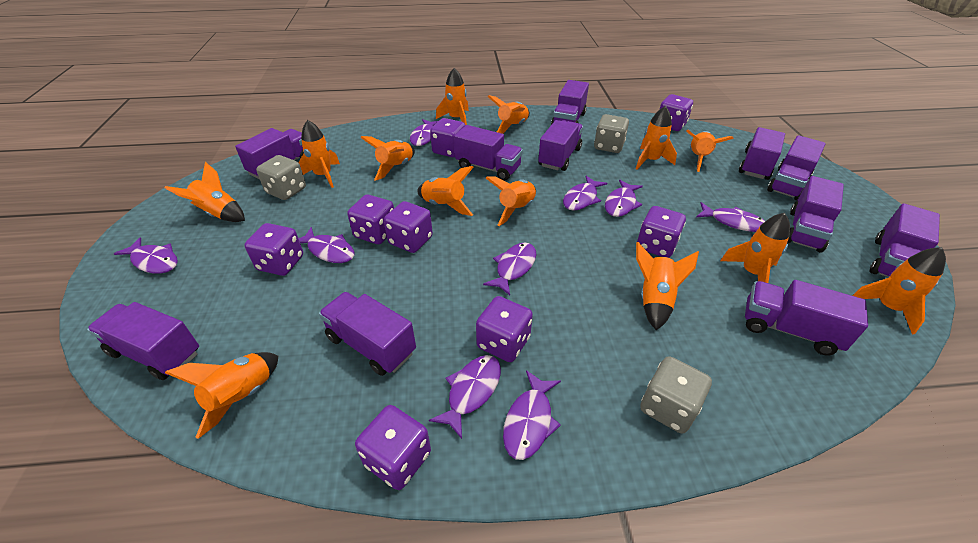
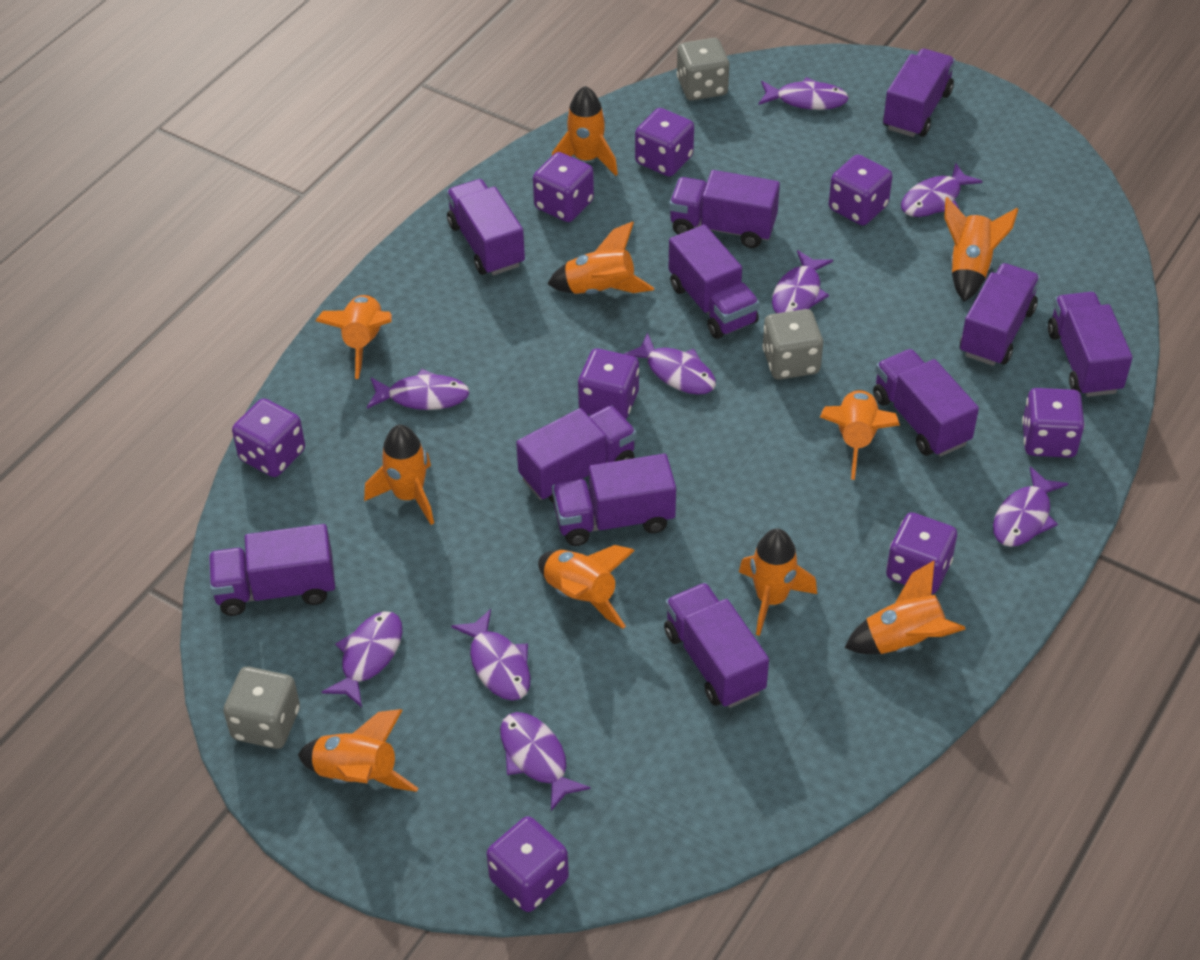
orange rocket: [165,162,245,222] [165,352,278,439] [298,120,340,188] [360,136,415,181] [417,166,474,216] [436,68,469,125] [486,176,536,226] [487,95,530,134] [636,106,677,170] [636,242,699,330] [686,129,734,172] [720,213,790,283] [852,247,946,335] = 13 -> [298,709,419,792] [316,295,392,379] [364,425,434,525] [538,545,635,629] [547,221,654,294] [552,86,618,176] [739,528,817,636] [820,390,900,480] [845,560,966,654] [944,197,1018,302] = 10

